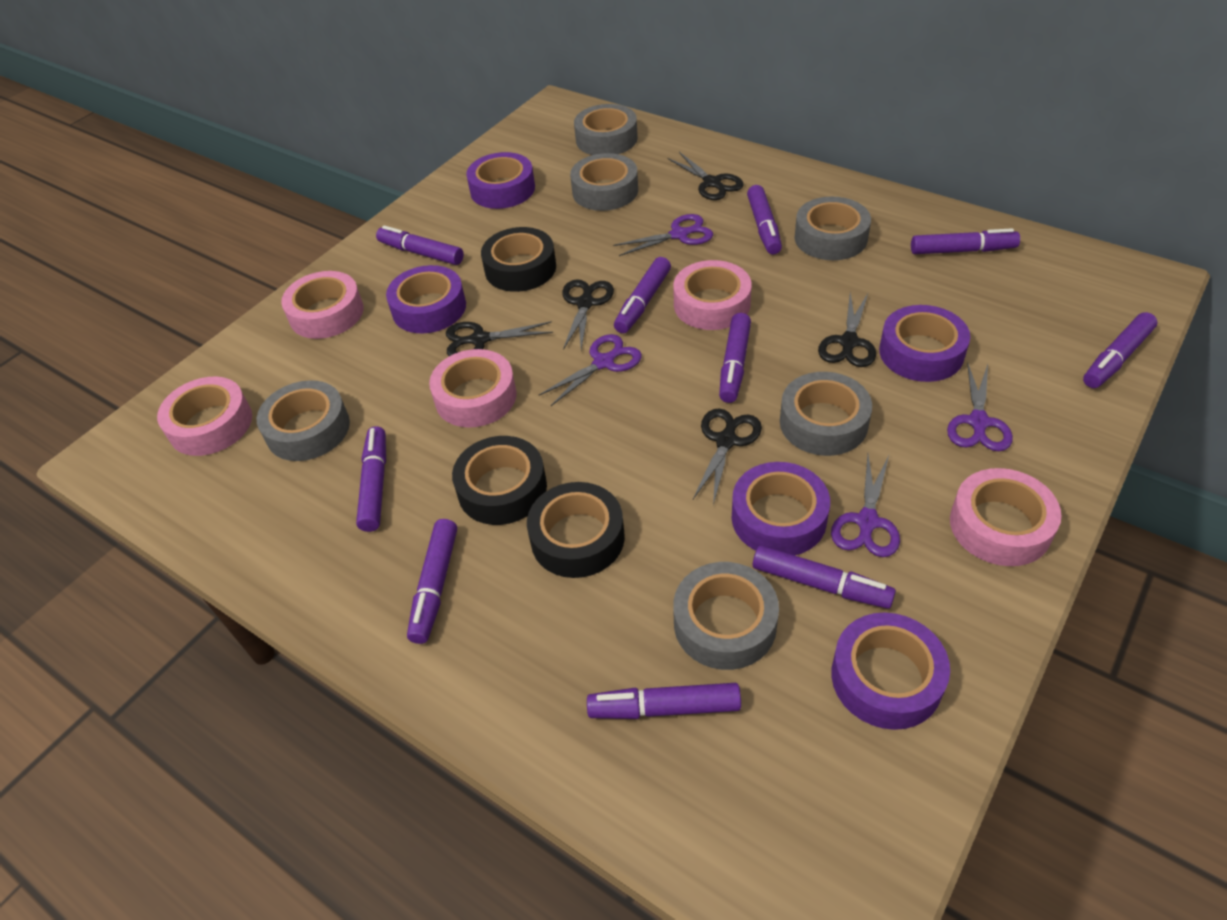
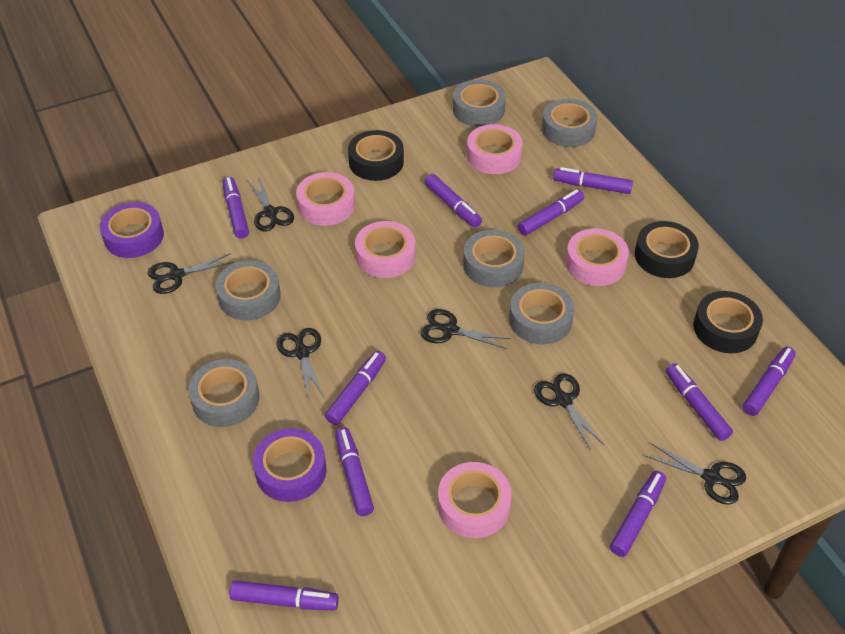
black scissors: [446,321,553,356] [562,279,614,350] [667,152,743,200] [693,408,762,505] [818,293,876,367] = 5 -> [148,253,234,294] [247,176,294,231] [276,328,324,399] [420,309,511,349] [534,373,605,450] [645,443,746,505] = 6
purple scissors: [539,334,642,406] [613,214,713,256] [831,455,900,557] [947,362,1013,451] = 4 -> none = 0
purple tape: [386,265,466,333] [466,152,535,209] [732,462,830,555] [831,612,950,730] [879,305,970,382] = 5 -> [100,202,164,258] [253,428,326,502] = 2

